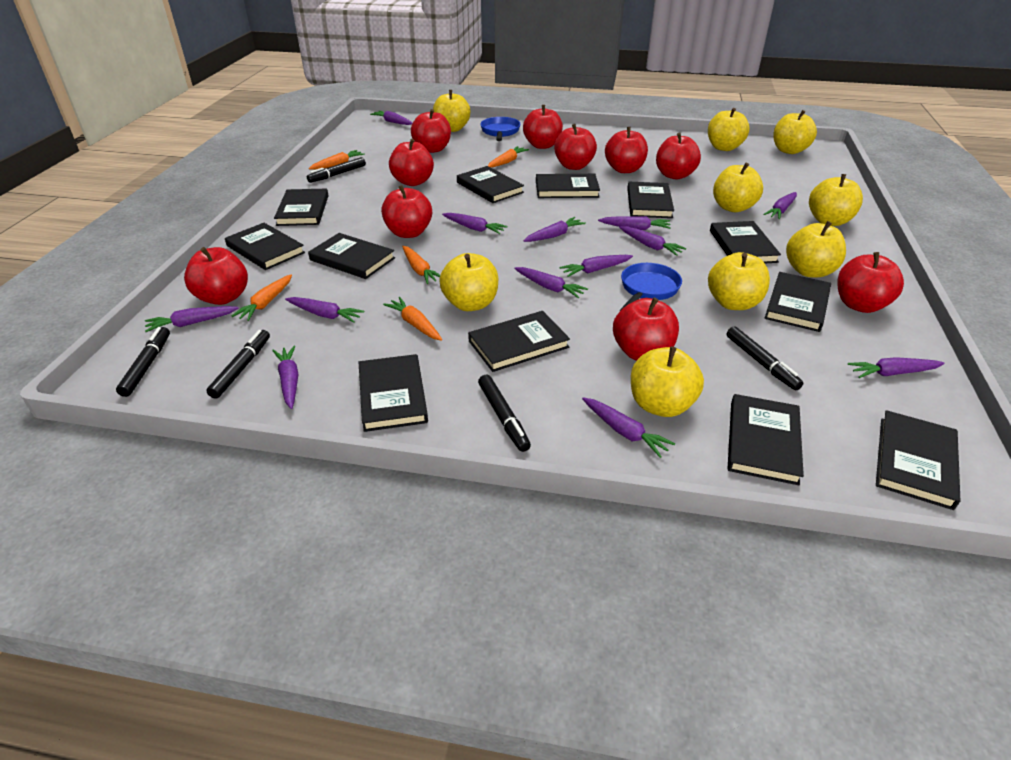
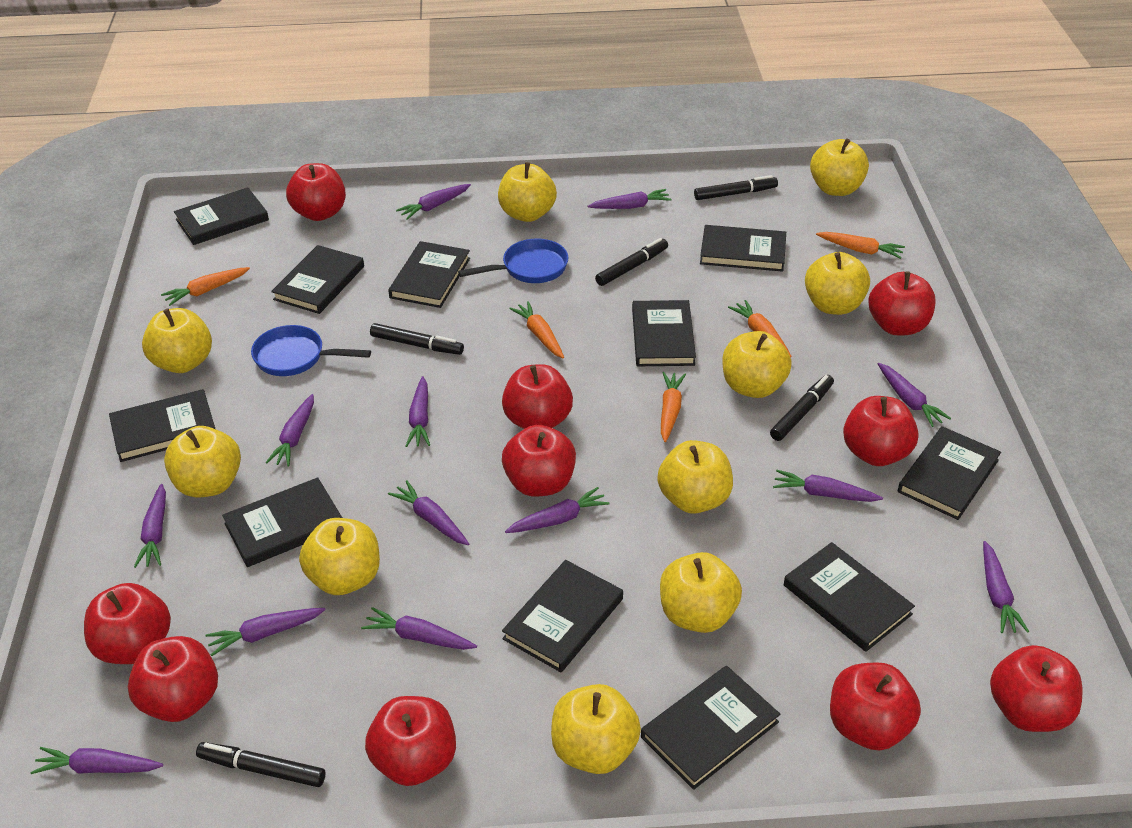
black book: [225,223,305,270] [274,189,329,226] [308,233,395,279] [359,354,428,432] [457,166,524,203] [468,311,570,372] [536,174,600,198] [627,182,674,218] [710,221,781,263] [727,394,804,485] [765,272,831,332] [876,410,960,510] = 12 -> [109,389,215,462] [174,187,269,245] [222,477,342,567] [271,245,364,314] [388,241,470,308] [502,560,623,672] [632,300,696,366] [641,666,780,790] [700,225,786,272] [784,542,915,652] [898,426,1001,520] = 11
yellow apple: [433,90,470,132] [439,253,498,311] [631,347,704,417] [708,108,750,151] [708,252,770,310] [713,163,763,212] [773,110,817,154] [786,221,846,277] [809,174,863,226] = 9 -> [142,308,212,373] [164,426,241,498] [299,518,380,595] [498,162,557,222] [551,684,641,774] [658,440,733,514] [660,552,742,633] [722,331,792,398] [805,252,870,315] [810,138,869,196] = 10

